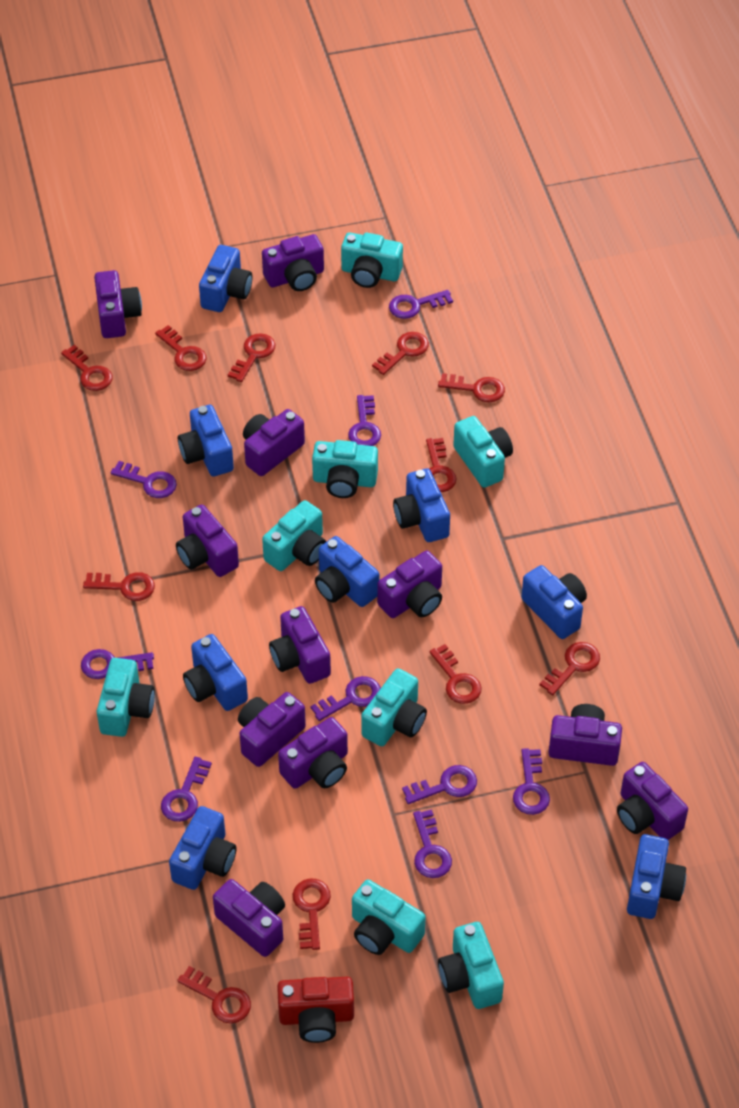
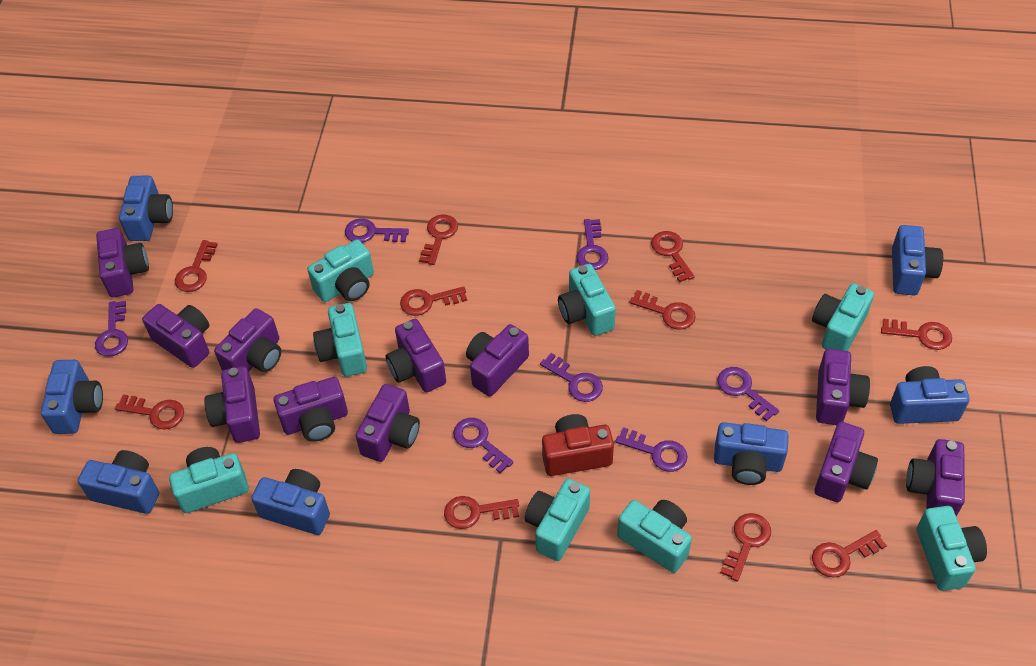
blue camera: [169,806,236,890] [178,405,234,477] [183,634,248,711] [199,245,252,312] [315,536,379,607] [393,468,450,542] [521,565,587,639] [627,834,686,919] = 8 -> [41,360,103,434] [78,450,159,514] [119,176,173,241] [251,469,330,535] [714,422,789,485] [890,366,969,424] [892,225,943,295] = 7
purple key: [81,649,154,679] [111,461,177,498] [161,757,212,822] [310,676,381,721] [348,395,381,446] [389,290,453,319] [402,765,477,804] [413,810,452,878] [513,748,550,815] = 9 -> [95,301,128,357] [345,218,409,243] [453,418,514,473] [540,353,603,402] [576,219,608,270] [615,427,688,472] [717,367,779,421] = 7
red key: [61,345,113,391] [83,572,155,601] [155,325,206,371] [177,966,251,1024] [228,333,275,382] [293,878,331,950] [372,332,429,375] [426,438,456,492] [429,644,482,704] [438,373,505,403] [539,642,600,695] = 11 -> [115,395,184,429] [175,240,218,292] [400,286,467,316] [419,215,458,265] [444,496,519,529] [629,290,696,330] [651,231,695,283] [720,513,771,581] [812,530,887,578] [881,319,952,350] = 10

